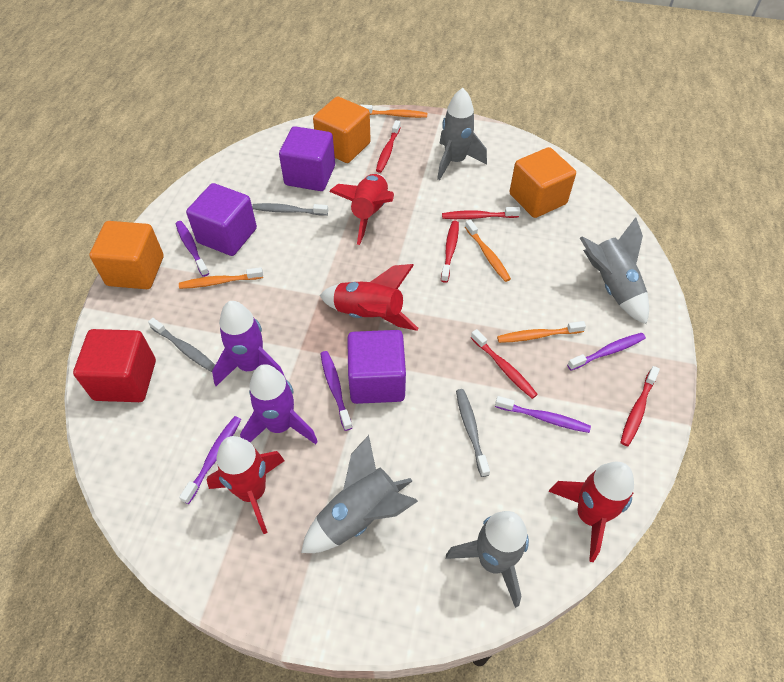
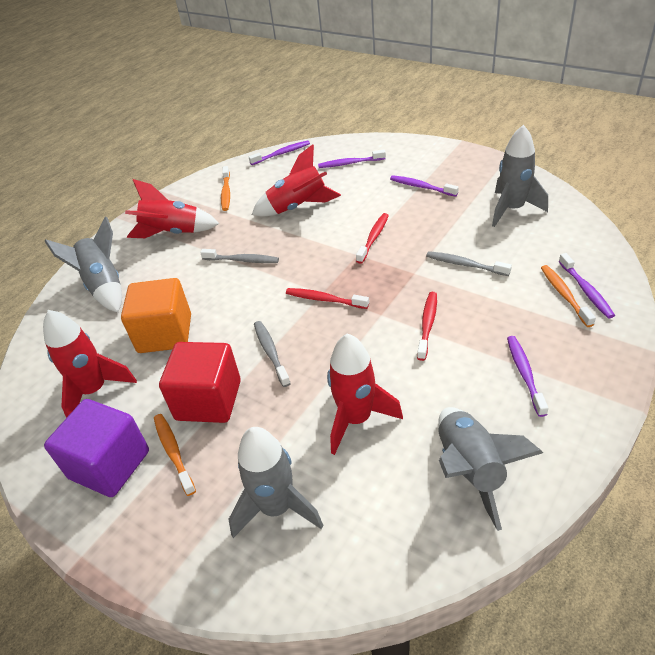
orange cube: [89,221,164,289] [313,96,371,163] [509,147,576,218] = 3 -> [121,278,191,353] = 1
orange toothbrush: [179,267,263,289] [360,105,427,118] [465,220,511,282] [497,321,586,343] = 4 -> [154,414,196,496] [221,166,230,211] [541,265,596,327] = 3
purple cube: [186,183,257,256] [279,126,335,191] [347,330,406,404] = 3 -> [44,399,149,497] = 1
purple rocket: [212,301,286,386] [240,364,318,444] = 2 -> none = 0
red toothbrush: [376,120,401,173] [441,221,459,283] [442,207,520,219] [471,329,538,399] [620,366,660,446] = 5 -> [286,288,369,309] [356,213,389,264] [417,292,437,361] = 3

